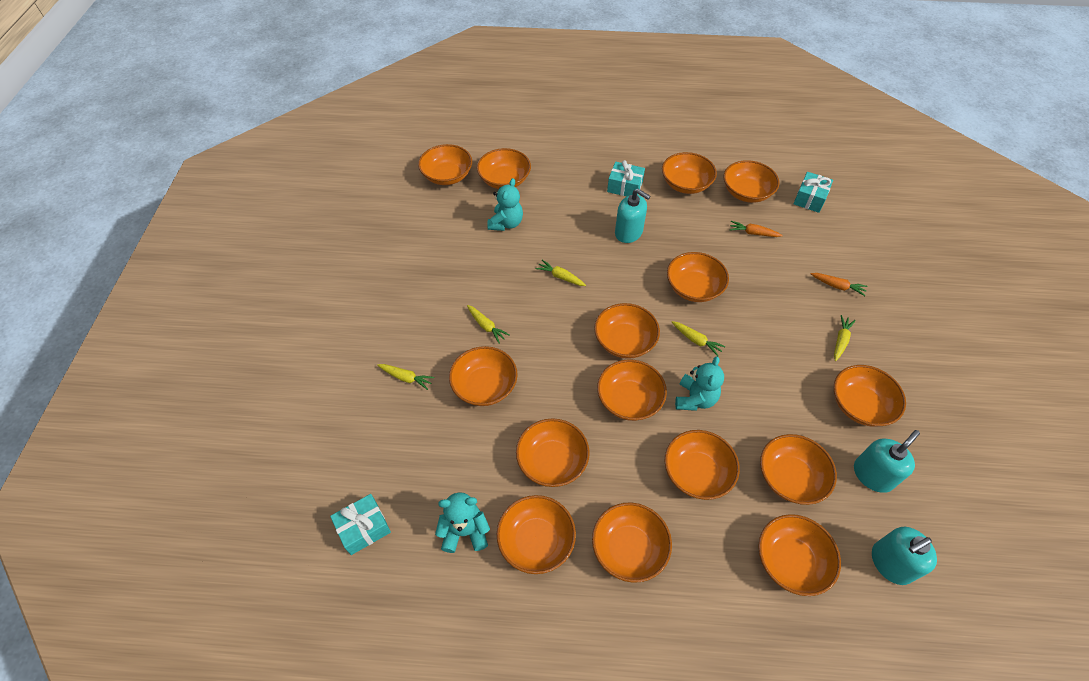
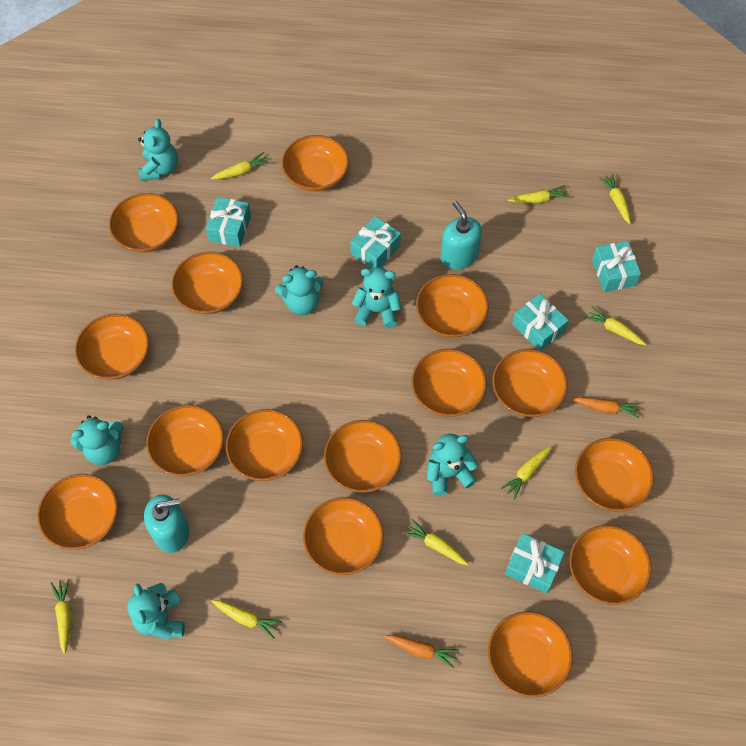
turquoise gift: [330,494,391,555] [607,160,645,196] [793,172,833,213] = 3 -> [206,197,251,247] [350,216,401,268] [505,533,565,593] [512,294,569,351] [592,241,641,292] = 5
turquoise soap dispenser: [615,189,651,243] [854,430,920,493] [872,527,937,585] = 3 -> [144,495,189,553] [440,201,482,269] = 2
turquoise teddy bear: [435,492,490,553] [487,178,523,231] [675,356,724,411] = 3 -> [71,415,123,465] [127,583,185,640] [138,119,178,181] [275,265,324,315] [352,267,402,328] [427,434,479,496] = 6
yellow carrot: [377,364,434,390] [467,305,510,344] [535,260,586,286] [672,321,726,356] [834,315,856,361] = 5 -> [51,579,72,654] [211,152,270,180] [211,600,282,639] [403,519,469,565] [501,446,552,500] [508,185,569,203] [585,306,646,345] [599,174,631,224] = 8

